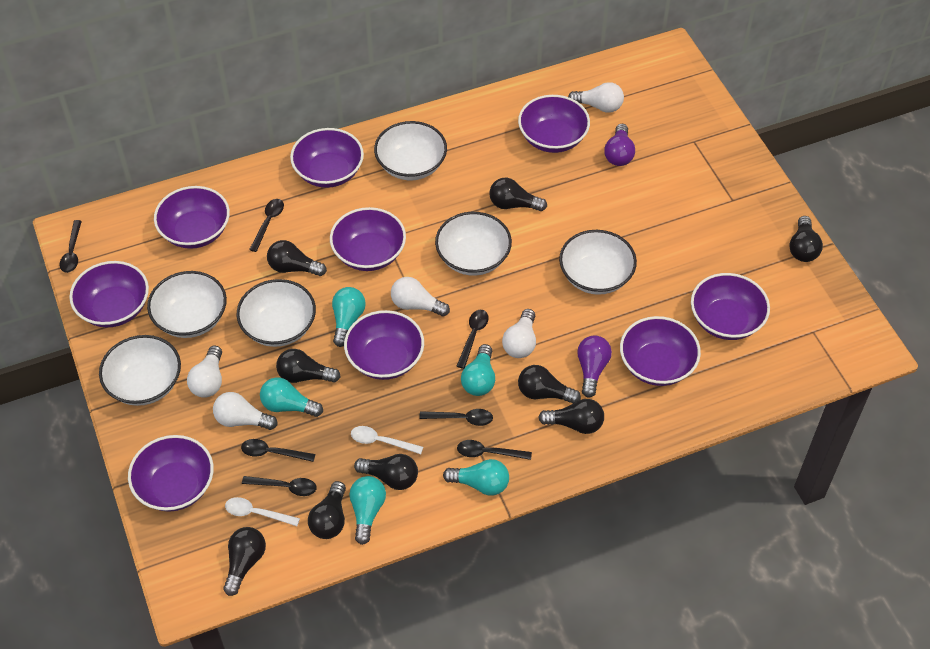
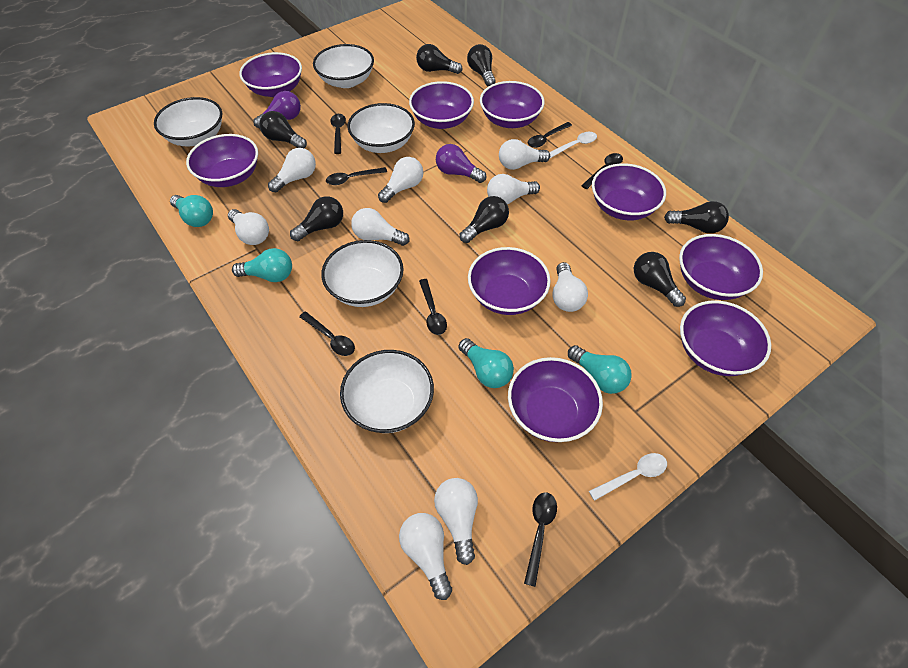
black light bulb: [223,527,266,596] [267,240,327,276] [276,349,341,383] [308,481,346,539] [354,454,418,490] [489,178,547,211] [518,365,581,404] [538,399,604,434] [789,216,823,262] = 9 -> [260,111,307,148] [290,196,343,241] [416,44,463,74] [460,196,509,243] [467,44,495,87] [634,252,686,307] [664,201,729,234] = 7
turquoise light bulb: [260,377,323,417] [332,287,366,347] [349,476,386,545] [443,459,509,496] [461,344,495,396] = 5 -> [170,195,213,227] [232,248,292,282] [459,338,514,388] [568,345,632,394] = 4
white bowl: [99,335,181,406] [147,271,227,338] [237,279,316,347] [374,121,447,180] [435,212,512,276] [559,230,637,295] = 6 -> [154,97,222,146] [313,44,374,88] [321,240,404,307] [340,350,434,433] [347,103,415,153] = 5
white light bulb: [187,346,222,398] [213,392,278,430] [391,277,450,316] [502,309,536,358] [568,82,624,113] = 5 -> [228,209,269,245] [268,148,316,192] [351,208,409,246] [378,157,423,203] [399,513,452,600] [434,478,478,565] [487,174,540,204] [499,139,550,170] [552,262,588,312] = 9

